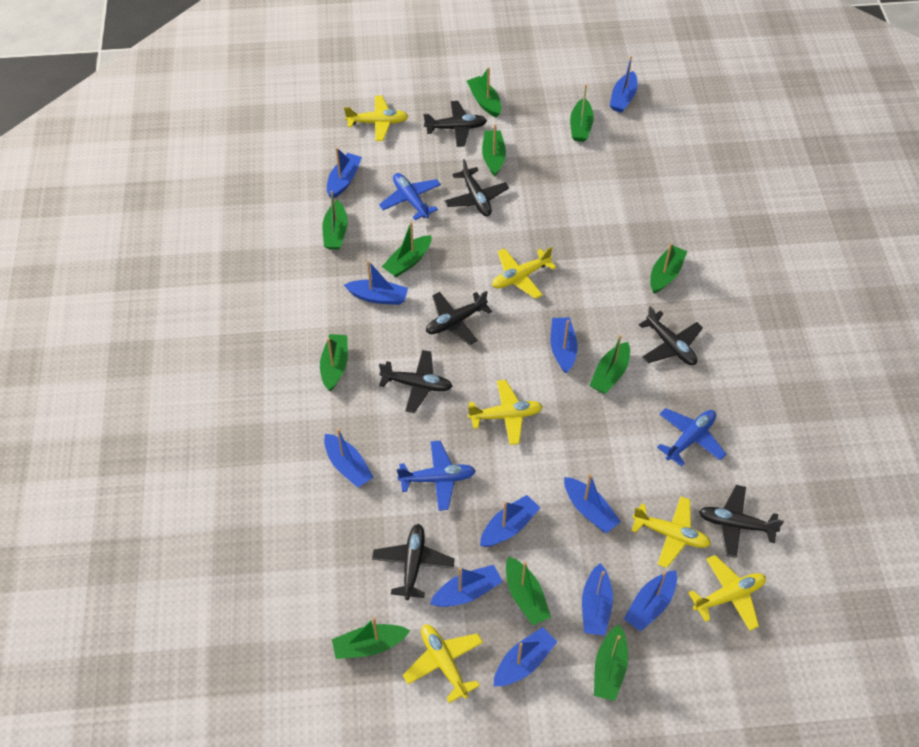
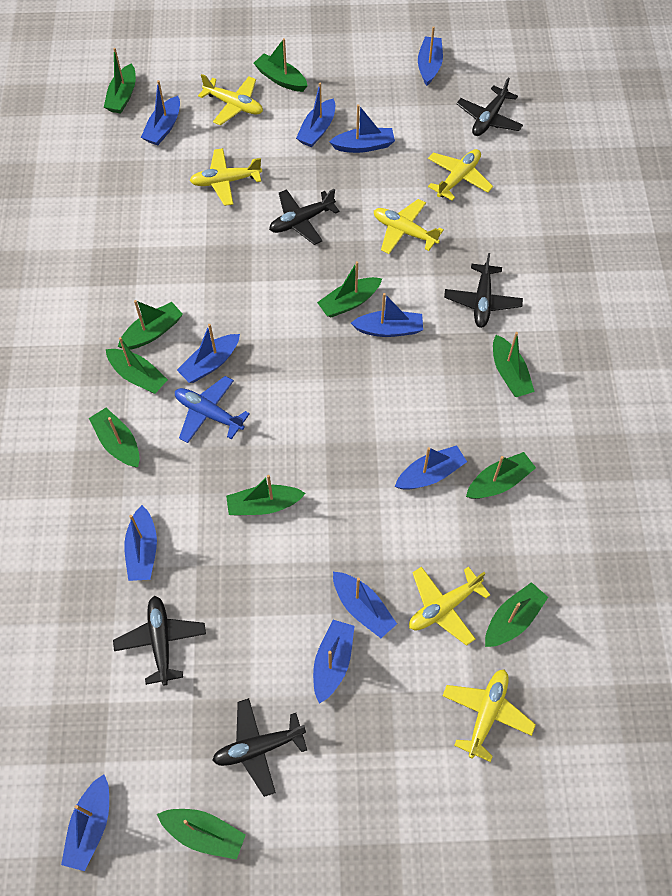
black plane: [372,524,455,600] [379,350,453,413] [423,101,487,147] [426,291,492,345] [444,159,509,216] [639,306,703,365] [699,485,784,558] = 7 -> [113,596,206,686] [212,698,307,797] [269,189,340,245] [444,253,523,328] [457,77,523,136] = 5
blue plane: [379,173,441,220] [397,441,476,511] [657,408,726,466] = 3 -> [175,376,250,443] = 1

